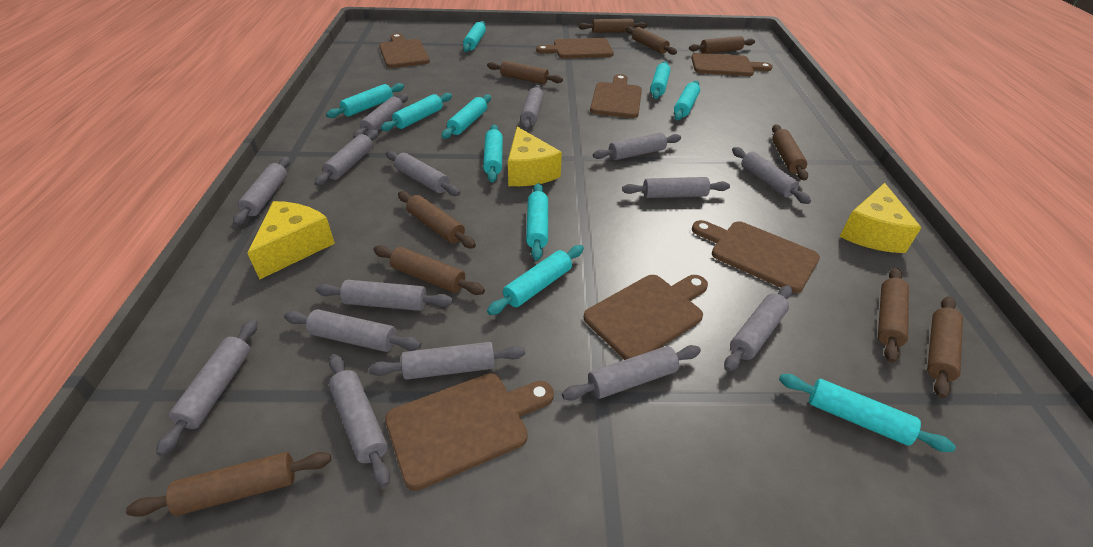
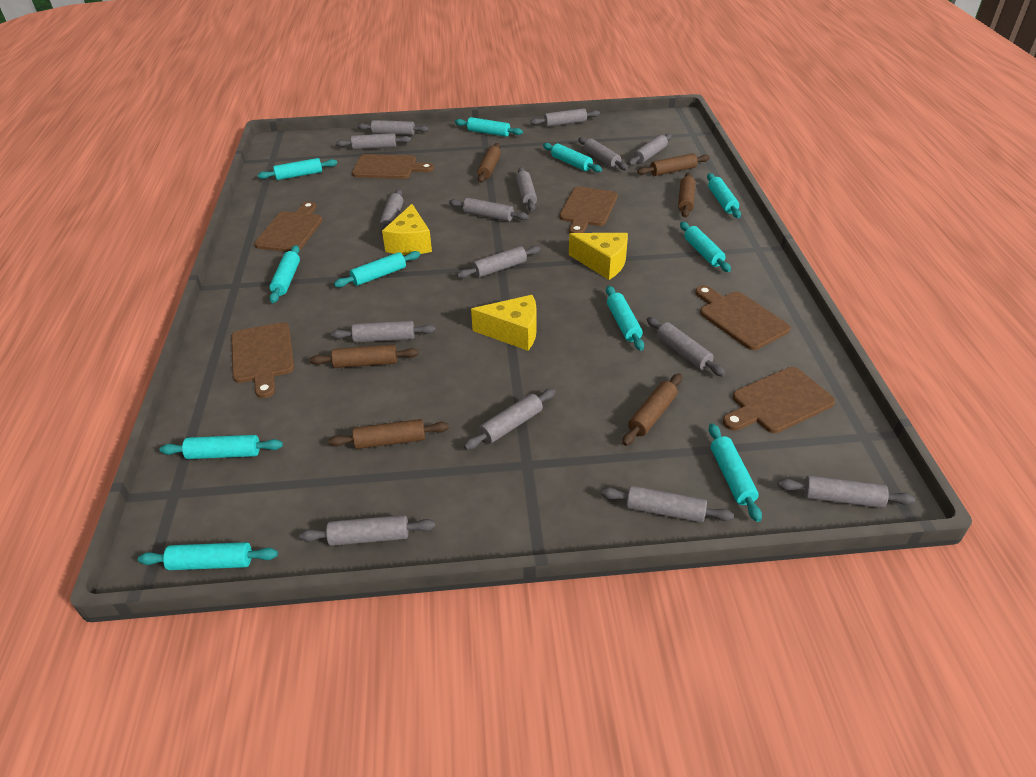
brown cutting board: [379,33,430,68] [385,373,554,491] [536,38,614,58] [584,275,708,360] [590,74,642,118] [691,53,772,76] [692,220,820,293] = 7 -> [231,322,294,398] [254,201,322,252] [352,154,434,179] [560,187,618,233] [695,285,791,350] [723,367,835,433] = 6
brown rolling pin: [126,452,331,517] [373,245,485,295] [398,191,476,249] [487,61,563,84] [578,19,647,33] [626,27,677,55] [689,36,755,53] [772,124,808,181] [878,268,909,363] [927,296,963,398] = 10 -> [310,345,419,368] [328,419,449,449] [477,143,501,183] [622,373,682,446] [637,153,710,176] [678,173,695,218] = 6
turquoise rolling pin: [326,83,404,118] [381,93,452,131] [442,94,491,139] [463,21,486,52] [483,125,503,182] [487,245,584,315] [526,183,548,261] [650,61,670,99] [674,80,700,120] [779,374,956,452] = 10 -> [138,542,278,570] [160,435,283,459] [258,158,337,180] [269,245,300,303] [334,251,420,287] [455,117,523,137] [543,143,602,172] [606,286,644,351] [680,222,731,272] [707,173,741,218] [709,423,762,522] = 11

